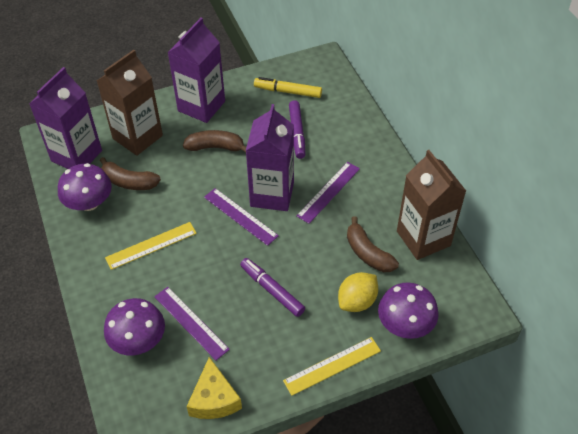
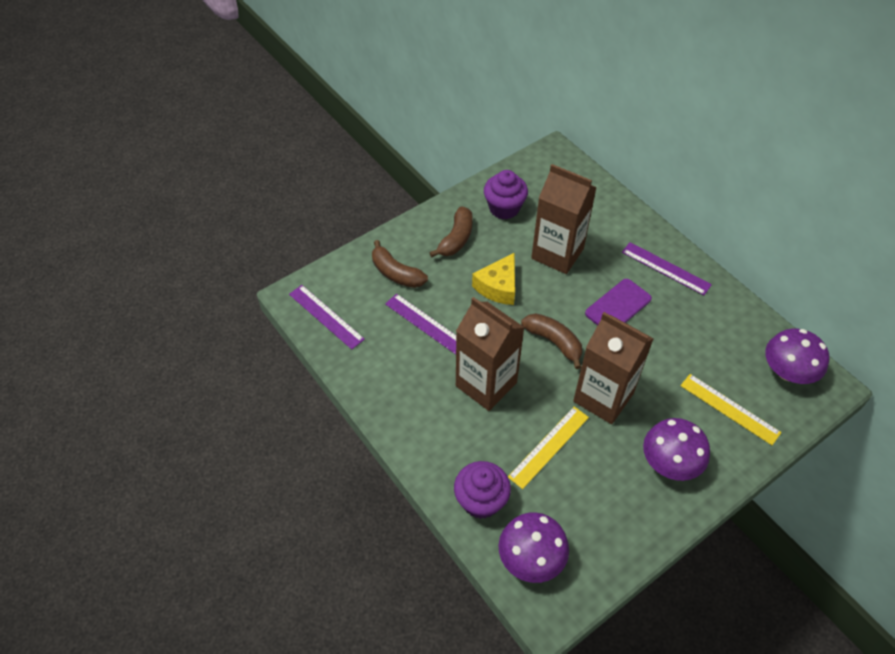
brown carton: [97,50,163,156] [397,150,466,260] = 2 -> [456,297,525,411] [531,164,597,274] [573,312,654,424] = 3
purple carton: [29,67,102,169] [167,18,225,123] [246,104,294,211] = 3 -> none = 0
purple cupcake: none = 0 -> [454,461,511,519] [484,170,528,220] = 2
purple marker: [240,258,305,317] [289,100,305,159] = 2 -> none = 0
purple phone: none = 0 -> [585,279,652,326] = 1
yellow lemon: [338,272,378,312] = 1 -> none = 0
yellow marker: [254,77,322,98] = 1 -> none = 0

